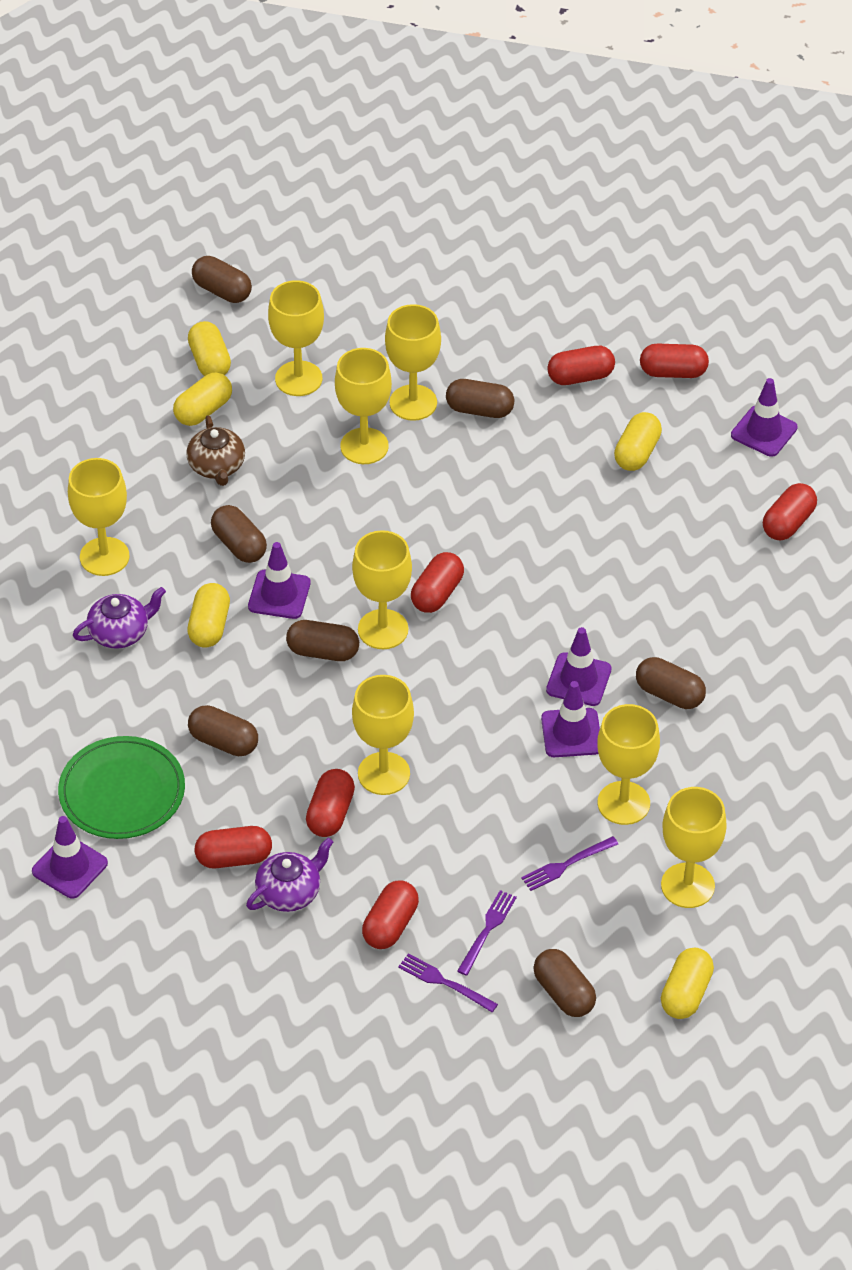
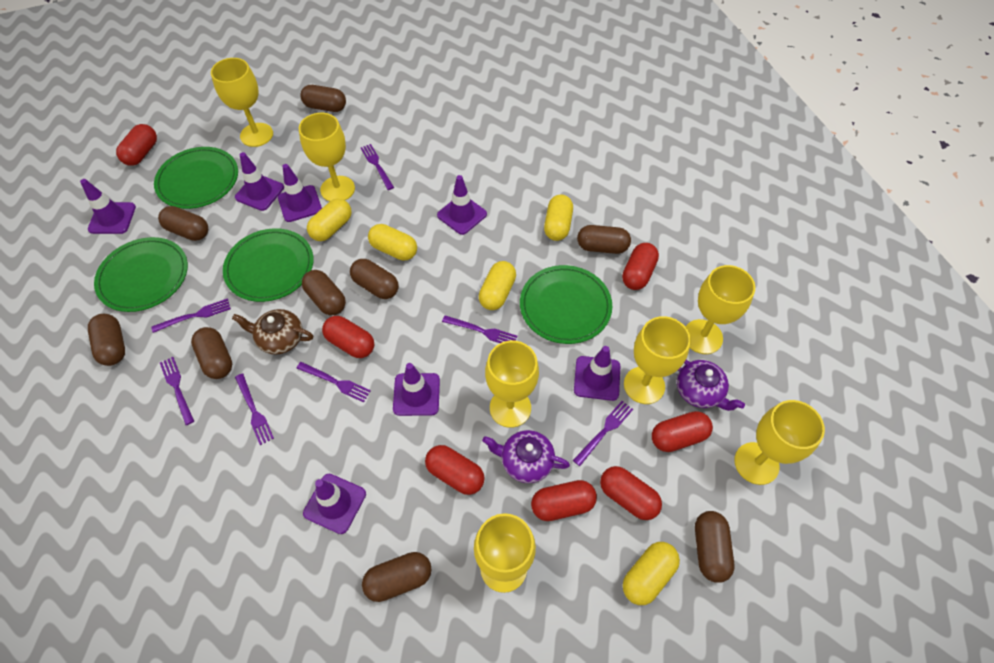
brown capsule: [188,705,258,756] [192,256,252,303] [211,505,267,563] [286,620,359,661] [446,379,514,418] [533,949,596,1017] [636,657,706,709] = 7 -> [88,314,125,366] [158,206,208,241] [191,327,232,379] [301,85,346,112] [302,270,346,315] [350,259,399,299] [362,552,431,602] [577,225,631,254] [695,511,734,583] = 9
green plate: [58,736,185,839] = 1 -> [94,237,188,312] [154,147,238,209] [223,228,313,302] [520,265,612,344] = 4
purple fork: [398,953,498,1012] [457,890,517,976] [521,836,618,891] = 3 -> [151,298,231,333] [160,357,194,425] [235,374,274,445] [296,362,371,402] [361,144,394,190] [442,315,518,343] [573,401,633,466] = 7
purple traffic cone: [32,816,108,899] [248,542,311,619] [541,681,600,757] [546,627,612,706] [731,378,797,457] = 5 -> [80,179,136,234] [235,152,284,211] [278,164,322,222] [303,474,366,534] [393,363,440,416] [437,175,487,235] [574,346,620,401] = 7
yellow goblet: [68,458,130,576] [268,280,324,396] [335,348,392,464] [352,530,412,649] [352,675,414,795] [385,304,441,421] [597,704,660,825] [661,787,727,908] = 8 -> [211,58,273,147] [299,113,355,202] [474,513,536,593] [485,341,539,428] [624,316,691,404] [686,265,755,354] [735,400,825,485] = 7

